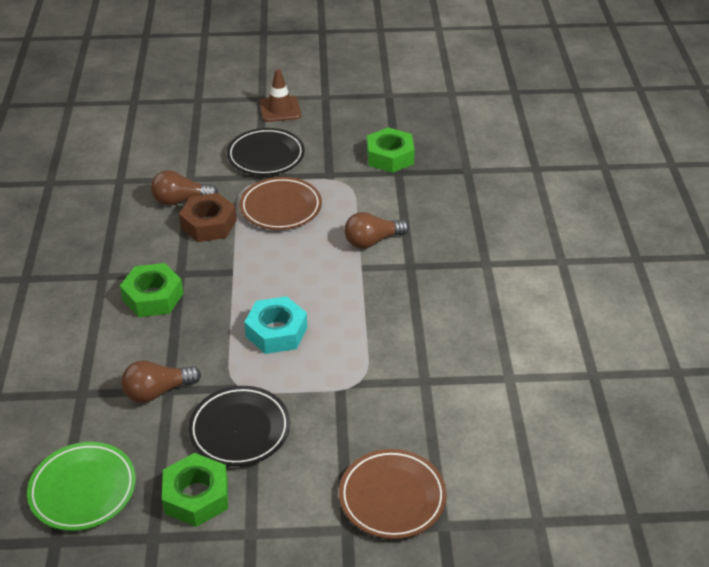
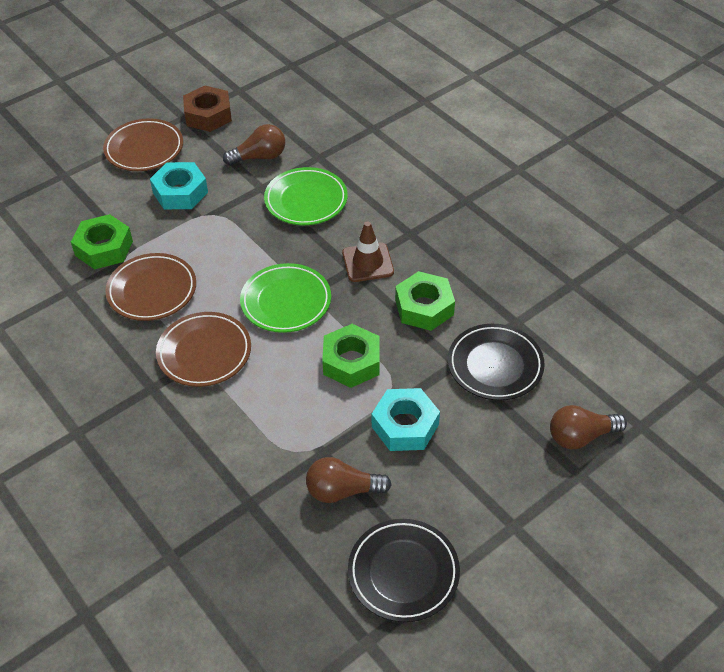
brown plate: [240,177,322,230] [339,449,447,539] = 2 -> [103,118,183,171] [105,253,196,321] [156,312,251,387] = 3
green plate: [27,442,136,531] = 1 -> [240,263,331,333] [264,167,348,225] = 2
turquoise nut: [244,296,307,354] = 1 -> [150,162,208,209] [372,388,440,451] = 2

